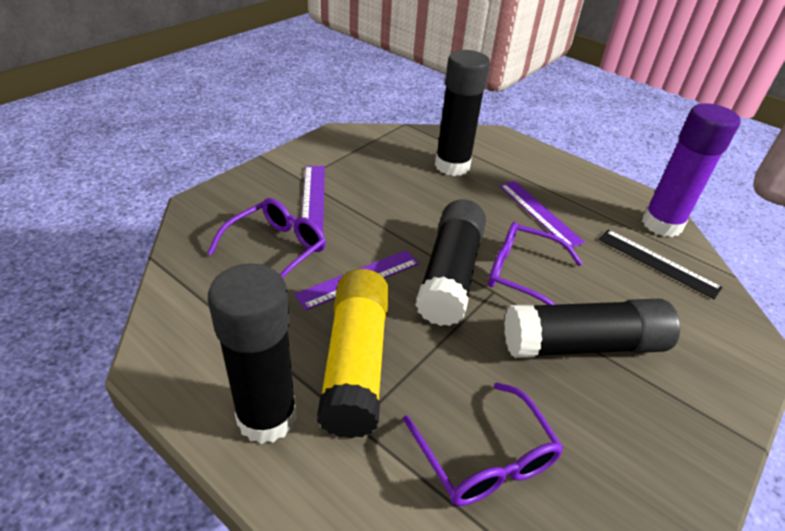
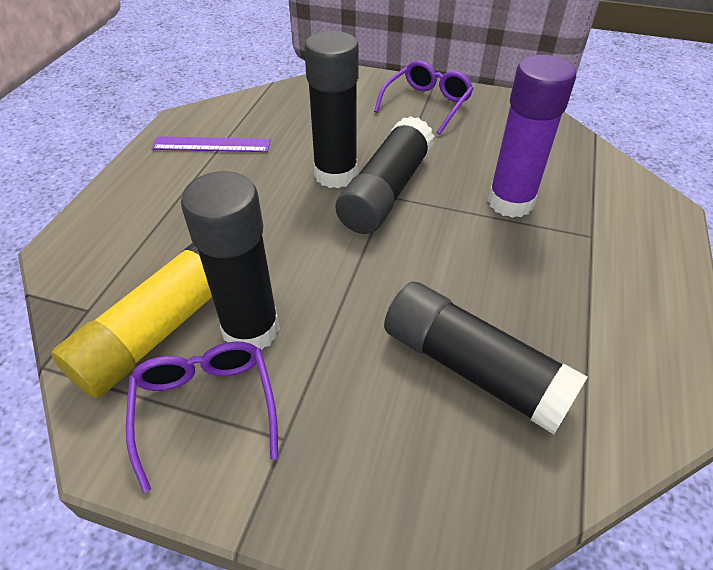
black ruler: [598,230,723,299] = 1 -> none = 0
purple glasses: [207,198,326,278] [403,382,564,506] [488,222,583,305] = 3 -> [126,341,278,493] [374,61,474,135] = 2
purple ruler: [295,250,419,310] [302,166,325,232] [500,181,585,247] = 3 -> [151,136,271,152] = 1

